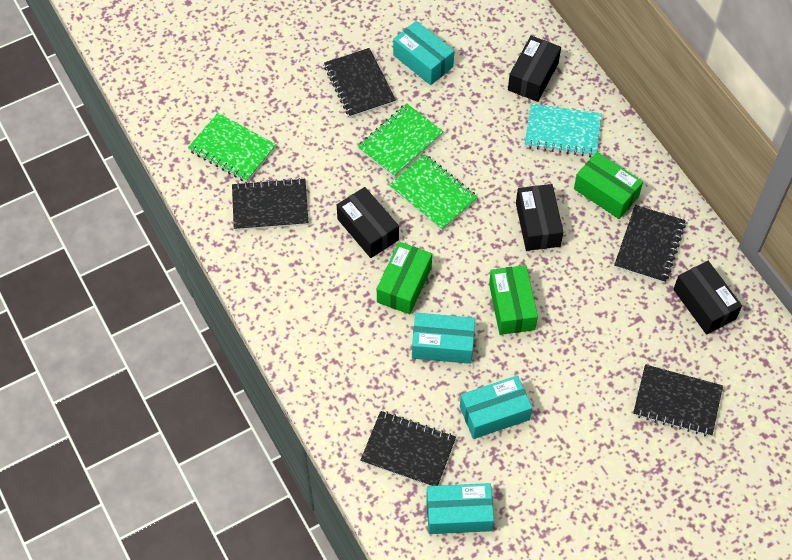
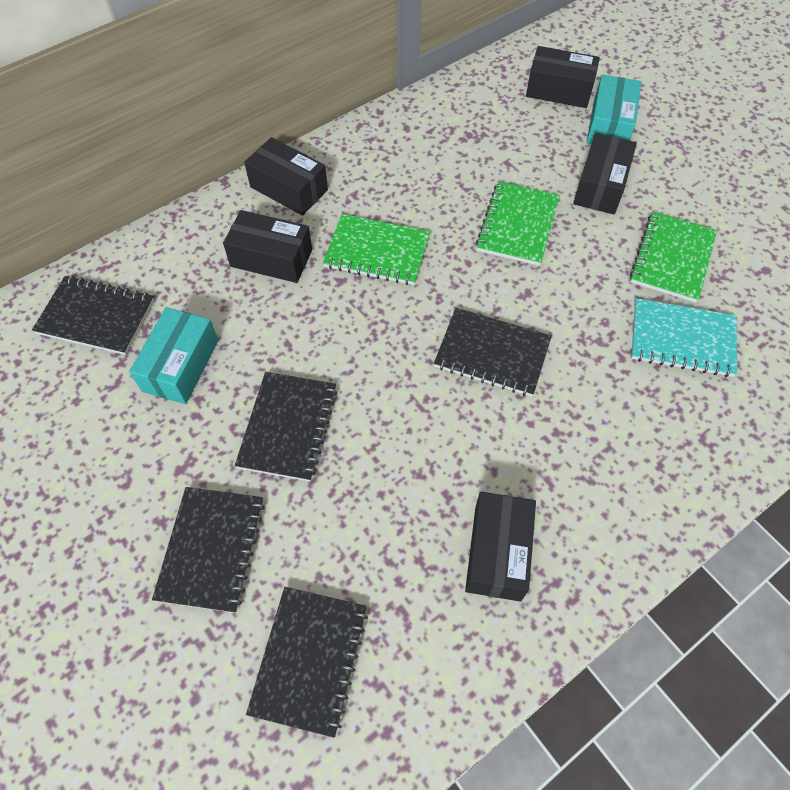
black box: [337,187,399,258] [508,36,561,102] [516,184,563,251] [673,261,742,335] = 4 -> [223,210,312,283] [244,137,328,216] [465,492,536,602] [526,46,600,108] [573,133,637,215] = 5
green box: [377,242,432,314] [489,265,538,335] [574,152,643,219] = 3 -> none = 0
turquoise box: [393,21,454,85] [412,313,475,364] [426,483,494,534] [460,375,532,439] = 4 -> [129,307,218,404] [586,75,641,144] = 2

